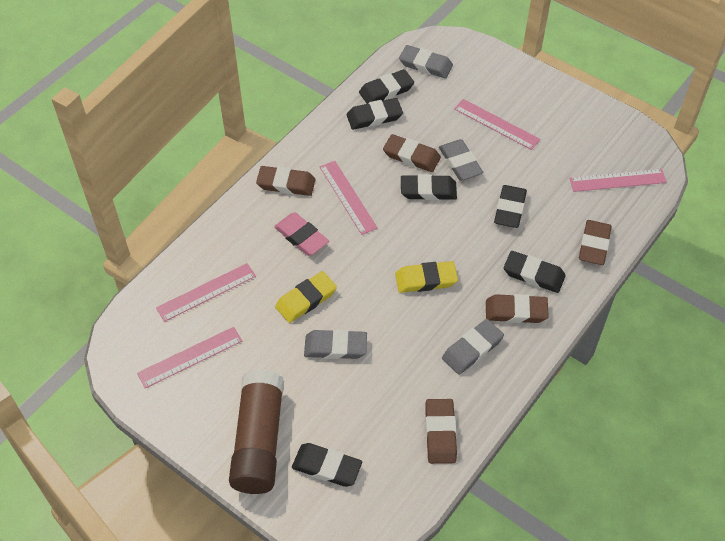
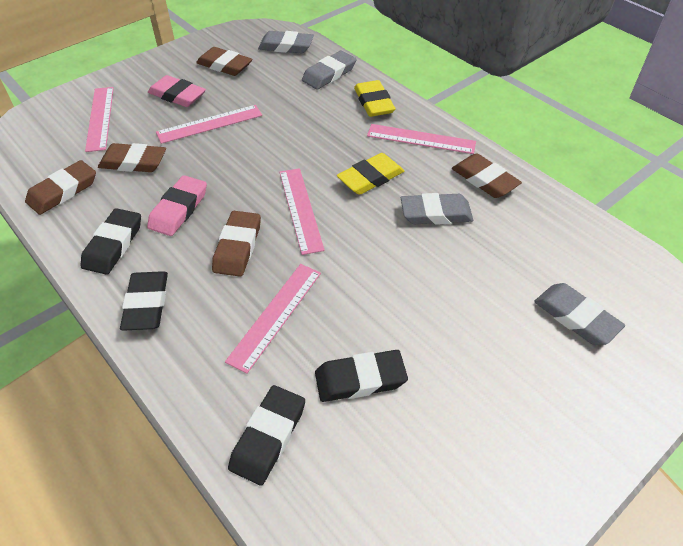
black eraser: [292,443,362,487] [347,98,403,130] [359,69,414,104] [401,174,457,200] [494,185,527,228] [504,251,566,293] = 6 -> [81,208,141,275] [120,271,168,331] [228,385,305,486] [315,350,408,402] = 4
brown glue stick: [229,369,284,494] = 1 -> none = 0
pink eraser: [274,213,329,256] = 1 -> [147,175,207,236] [148,75,206,107] = 2

